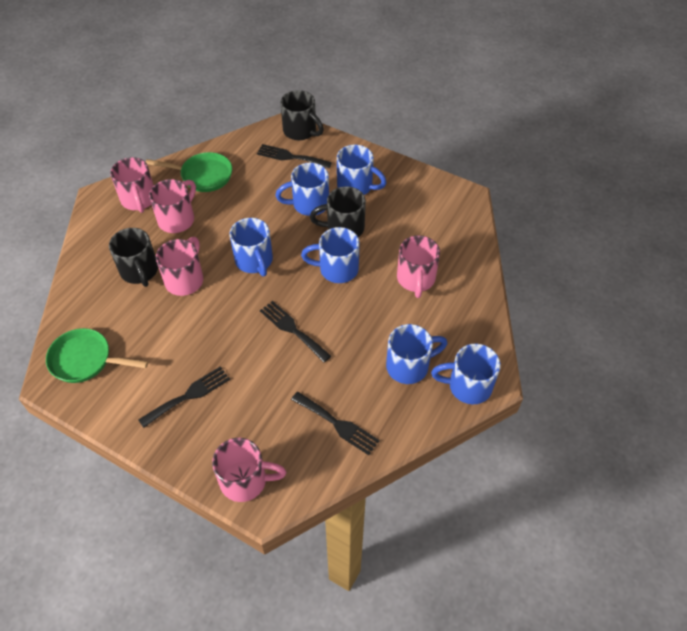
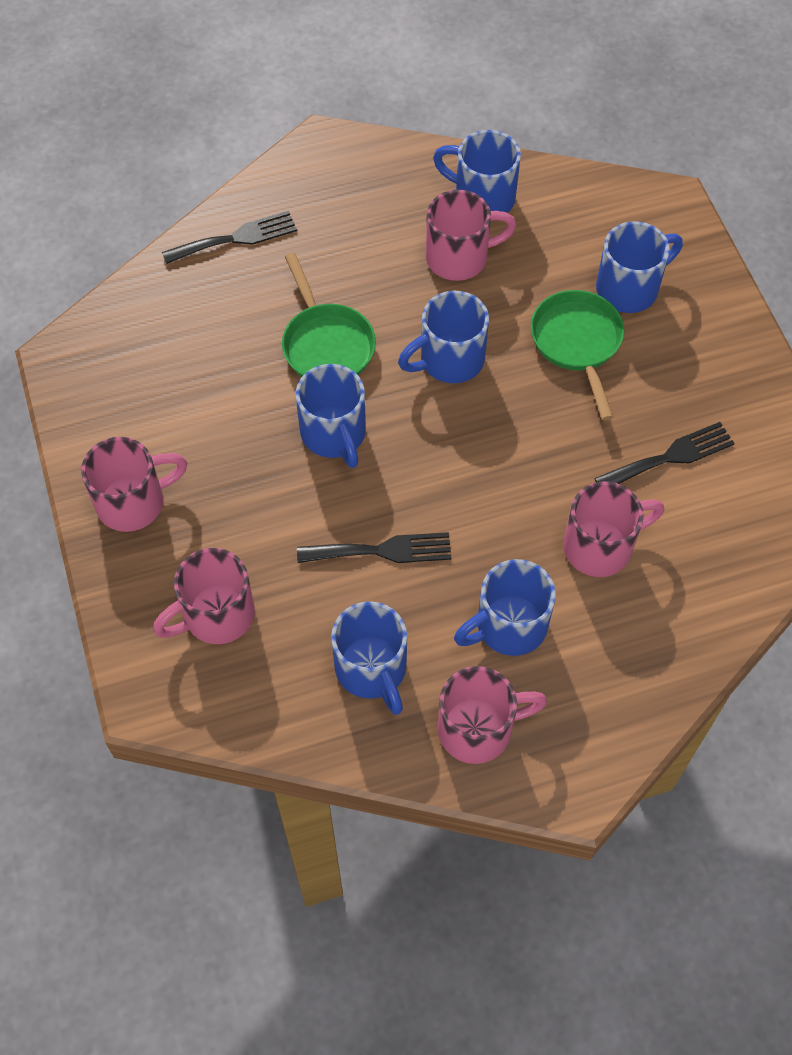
black fork: [138,366,230,428] [257,144,332,168] [260,301,331,363] [291,392,380,455] = 4 -> [162,211,297,264] [297,532,451,563] [594,422,735,484] = 3
black mug: [109,228,158,287] [280,90,324,140] [310,186,366,237] = 3 -> none = 0

